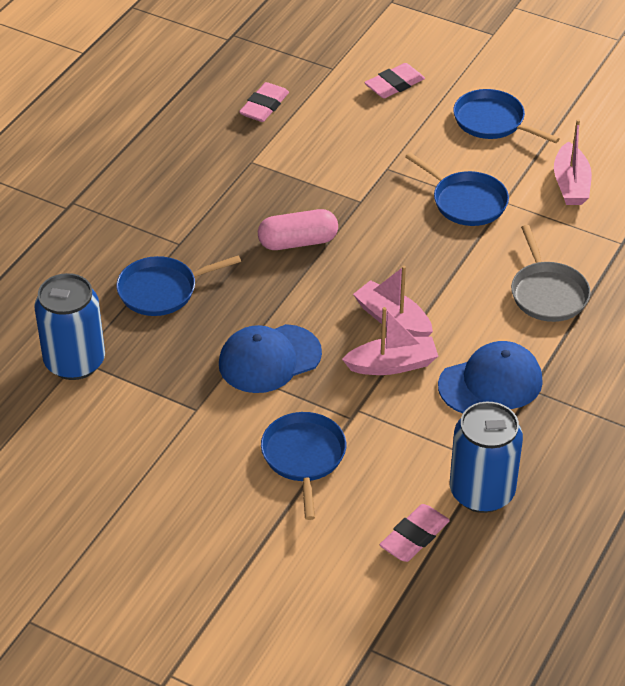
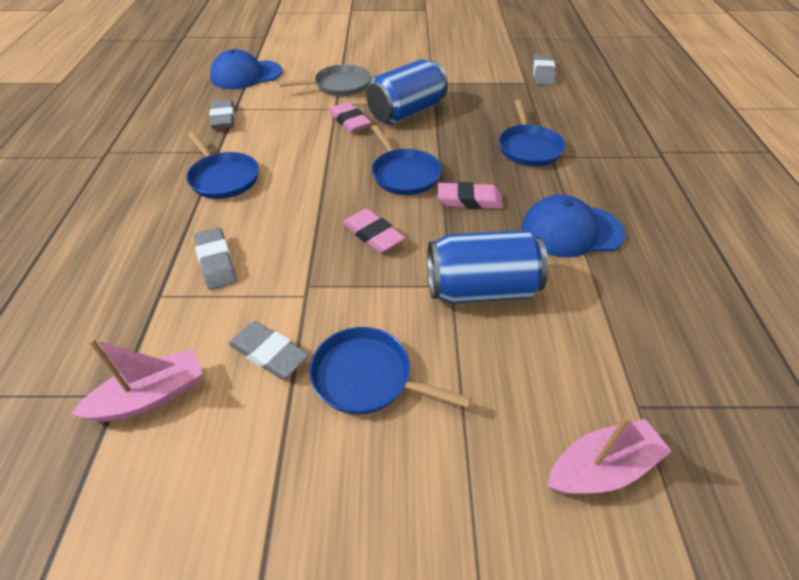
grey eraser: none = 0 -> [194,227,237,290] [209,99,235,129] [229,321,309,379] [533,54,556,85] = 4
pink boat: [342,307,438,375] [353,266,433,337] [554,119,592,205] = 3 -> [71,338,202,422] [547,415,672,494] = 2
pink capsule: [258,209,338,250] = 1 -> none = 0

